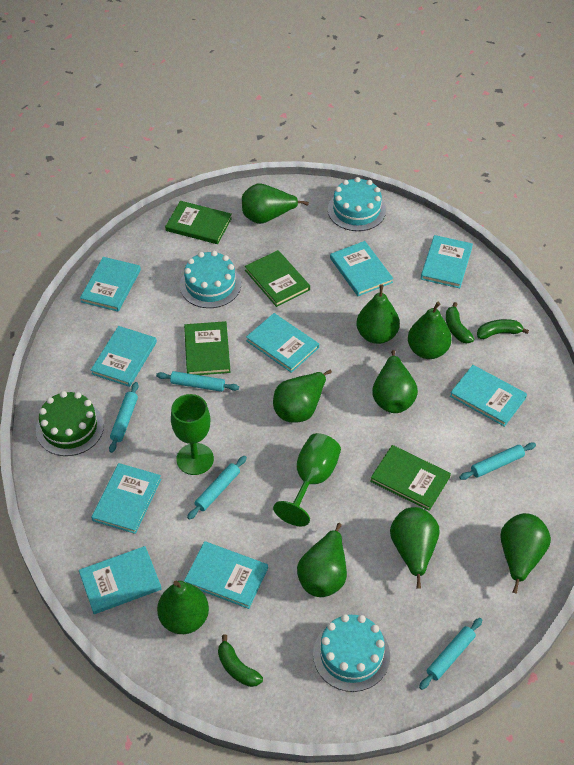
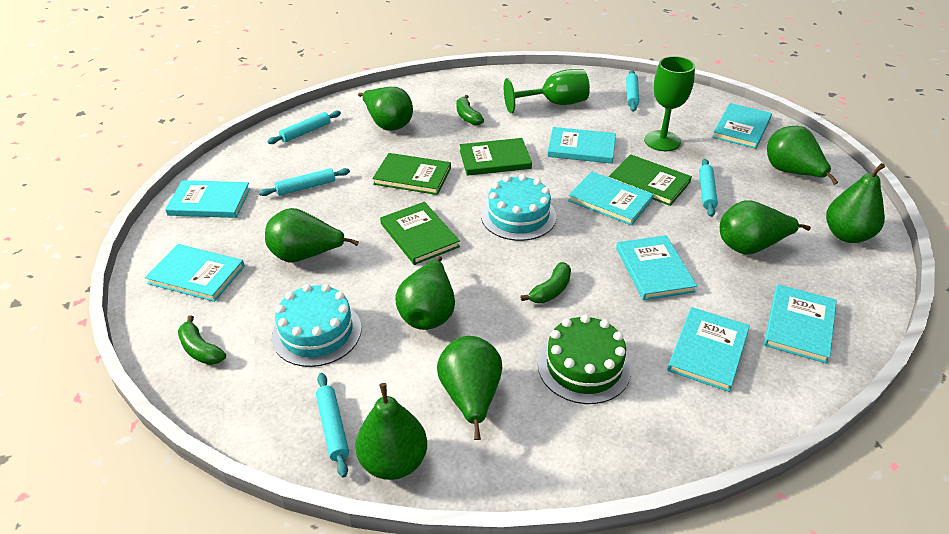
green pear: [157,581,209,634] [242,184,309,224] [273,369,332,423] [297,523,347,597] [357,284,400,344] [372,350,418,413] [390,507,439,589] [408,302,452,359] [500,513,551,594] = 9 -> [265,208,359,263] [355,383,427,480] [358,87,413,131] [395,256,455,330] [437,336,503,440] [720,200,811,255] [767,126,838,185] [826,163,885,243] = 8
turquoise book: [79,546,161,614] [80,257,141,312] [91,326,157,387] [91,463,161,534] [184,541,268,609] [246,313,319,373] [330,241,393,296] [421,235,473,288] [450,365,527,427] = 9 -> [145,244,245,302] [165,180,250,218] [547,127,616,164] [568,171,654,225] [616,235,697,300] [668,307,750,392] [712,103,772,149] [764,284,837,364] = 8
turquoise cake: [180,251,241,308] [313,614,390,692] [328,177,386,231] = 3 -> [272,284,361,367] [481,174,556,241] = 2

